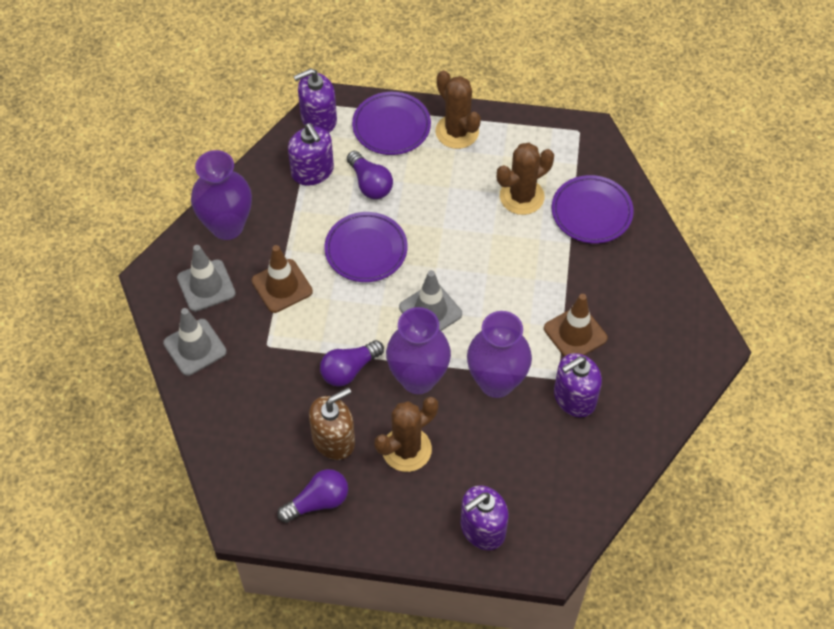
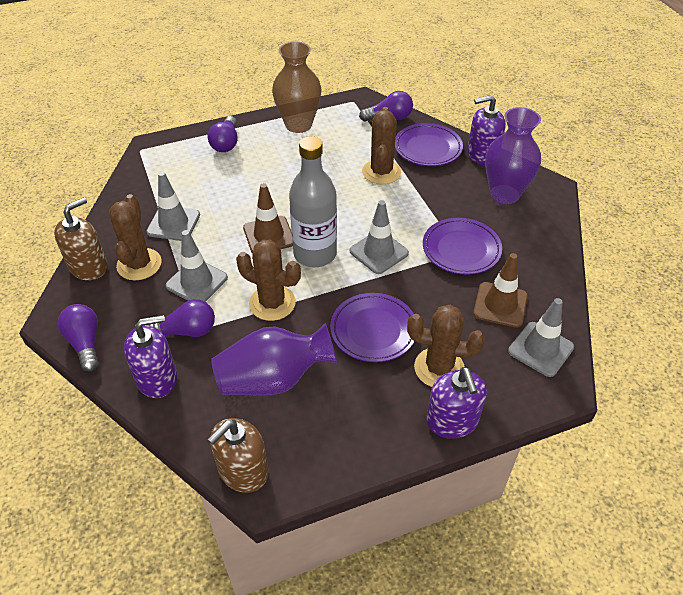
brown cactus: [375,397,438,472] [436,70,481,149] [497,143,554,215] = 3 -> [109,194,162,280] [236,240,301,321] [362,107,401,184] [407,305,485,387] = 4
brown soap dispenser: [309,387,355,460] = 1 -> [54,197,108,280] [207,418,269,493] = 2
brown vase: none = 0 -> [272,42,322,133] = 1
grey bottle: none = 0 -> [289,136,337,267] = 1
grey traffic cone: [163,308,227,376] [177,245,236,312] [399,270,462,331] = 3 -> [146,172,200,241] [166,230,228,302] [350,200,409,274] [508,298,574,377] = 4
purple light bulb: [277,469,348,523] [320,340,384,387] [347,151,393,199] = 3 -> [58,304,99,372] [149,299,215,337] [208,116,237,152] [359,91,413,122] = 4
purple soap dispenser: [288,123,334,186] [293,68,337,133] [461,485,508,550] [554,353,602,417] = 4 -> [124,315,177,398] [426,367,487,439] [468,95,506,166] = 3
purple vase: [191,150,252,240] [386,307,451,394] [467,311,532,398] = 3 -> [211,323,337,395] [485,107,541,204] = 2

